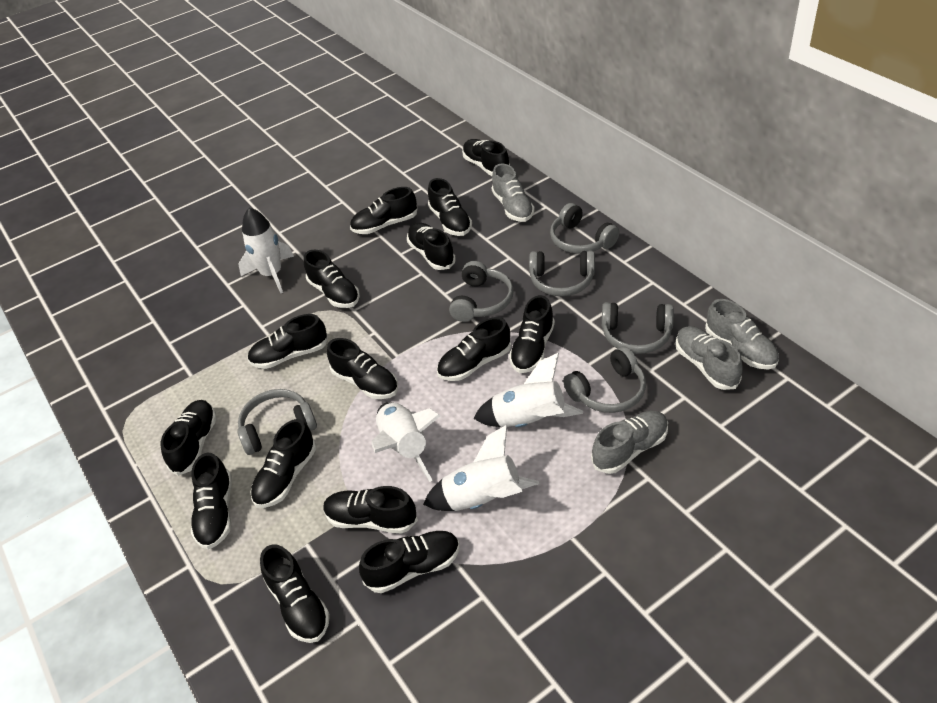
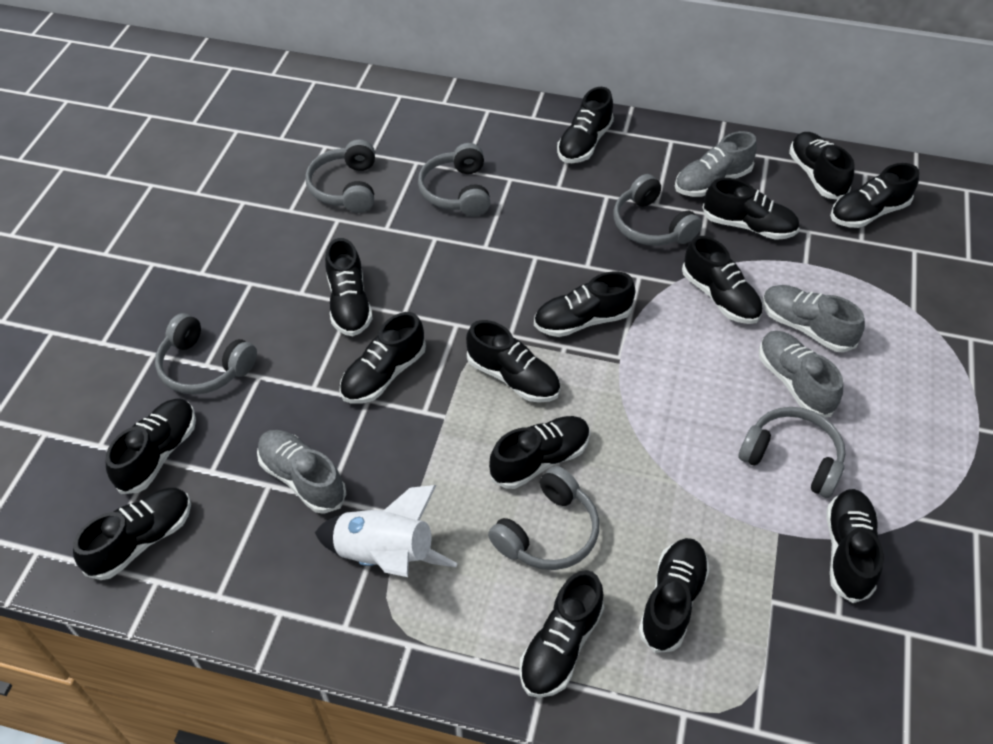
white rocket: [238,207,294,293] [372,402,441,482] [423,425,539,511] [473,353,583,427] = 4 -> [315,485,457,577] = 1

